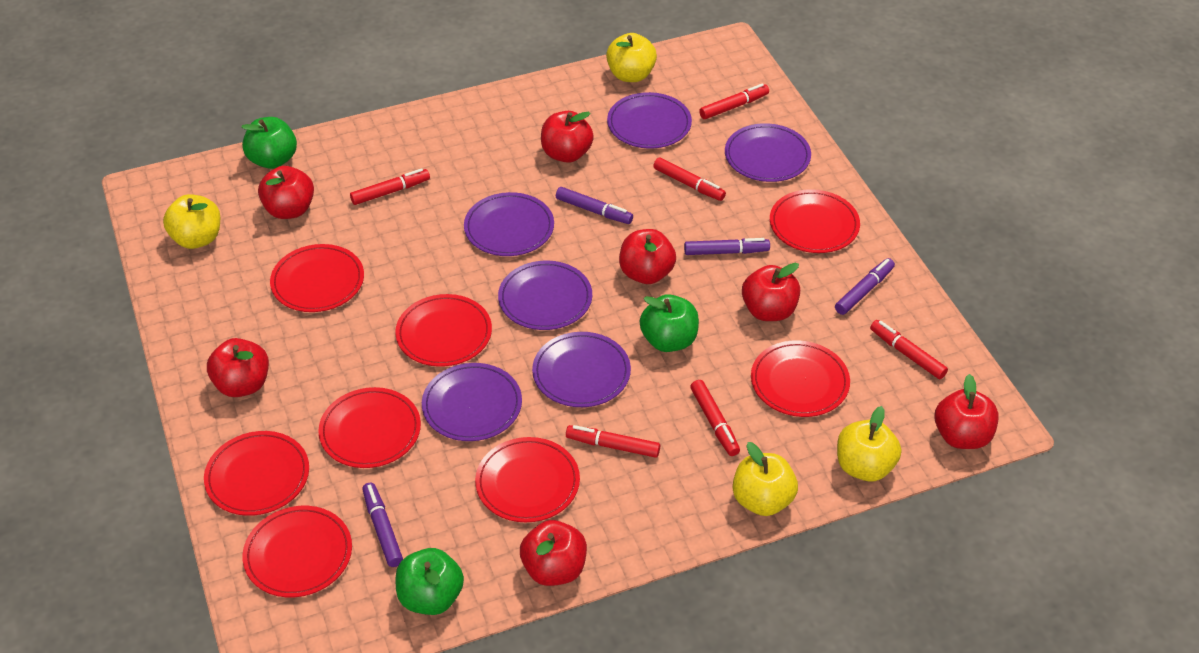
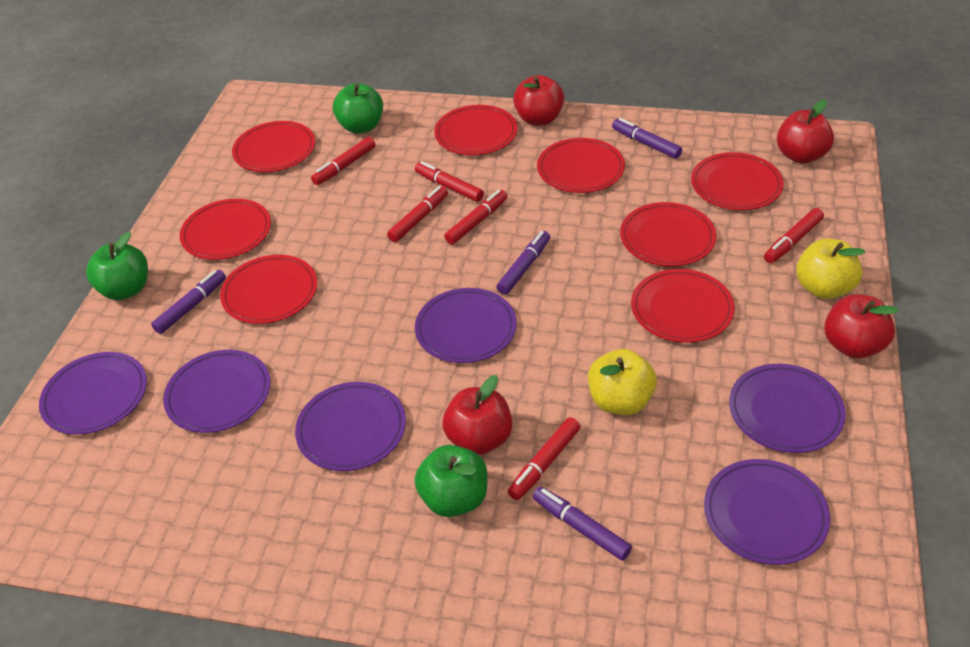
red apple: [207,338,269,397] [258,166,314,219] [520,520,587,586] [541,111,594,163] [619,229,676,284] [742,263,800,321] [935,374,999,449] = 7 -> [443,375,513,455] [513,75,564,126] [777,99,834,164] [824,294,899,358] = 4
yellow apple: [163,194,220,249] [606,33,657,82] [733,442,798,516] [837,406,901,481] = 4 -> [588,349,657,415] [796,239,865,299] = 2

